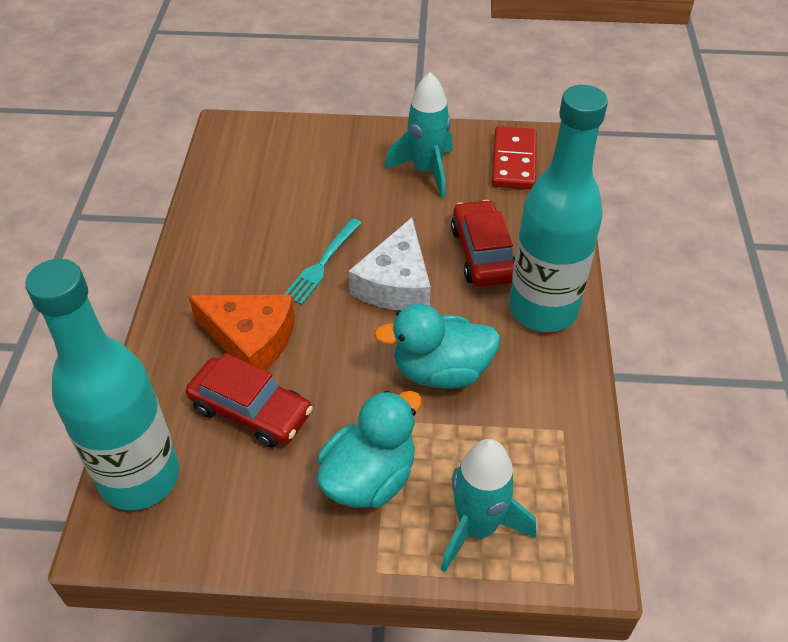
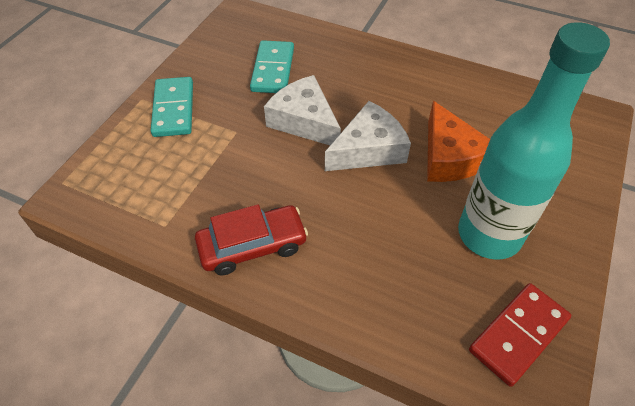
red car: [186,353,313,448] [451,200,515,287] = 2 -> [195,204,308,275] = 1
turquoise bottle: [25,259,179,511] [509,85,608,332] = 2 -> [458,22,610,260] = 1
turquoise domino: none = 0 -> [151,77,193,137] [250,40,294,93] = 2
turquoise duck: [317,391,422,508] [374,304,500,389] = 2 -> none = 0
turquoise fork: [284,218,361,305] = 1 -> none = 0
turquoise rocket: [385,72,453,198] [440,439,536,573] = 2 -> none = 0
white cheese: [349,218,431,311] = 1 -> [264,75,341,145] [325,101,411,171] = 2

